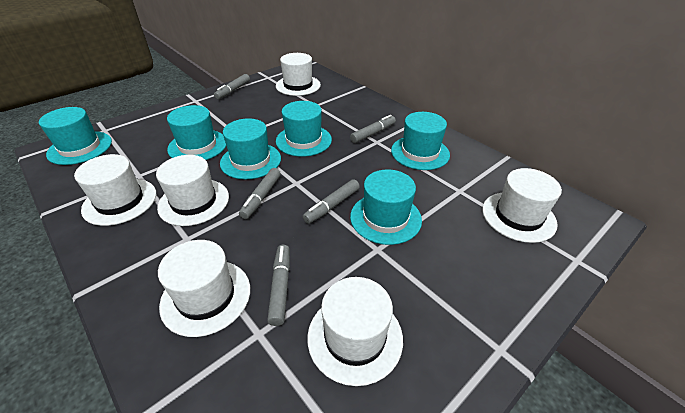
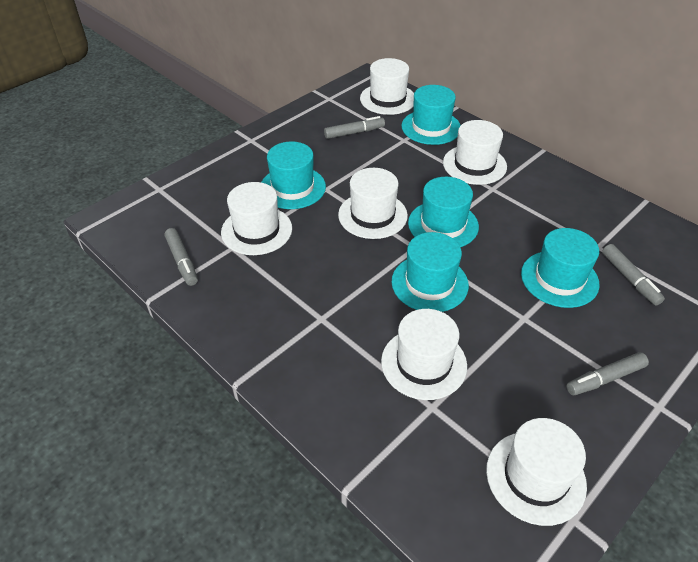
grey marker: [214,74,250,99] [239,168,281,219] [267,245,290,326] [303,179,360,224] [350,115,396,143] = 5 -> [164,228,198,286] [324,116,385,139] [567,352,649,395] [602,244,665,306] = 4
turquoise hat: [39,107,112,165] [167,105,226,160] [220,118,281,179] [276,101,332,157] [350,169,422,245] [391,112,450,170] = 6 -> [261,141,326,209] [392,232,469,312] [401,85,461,145] [408,177,479,247] [521,228,600,308] = 5

